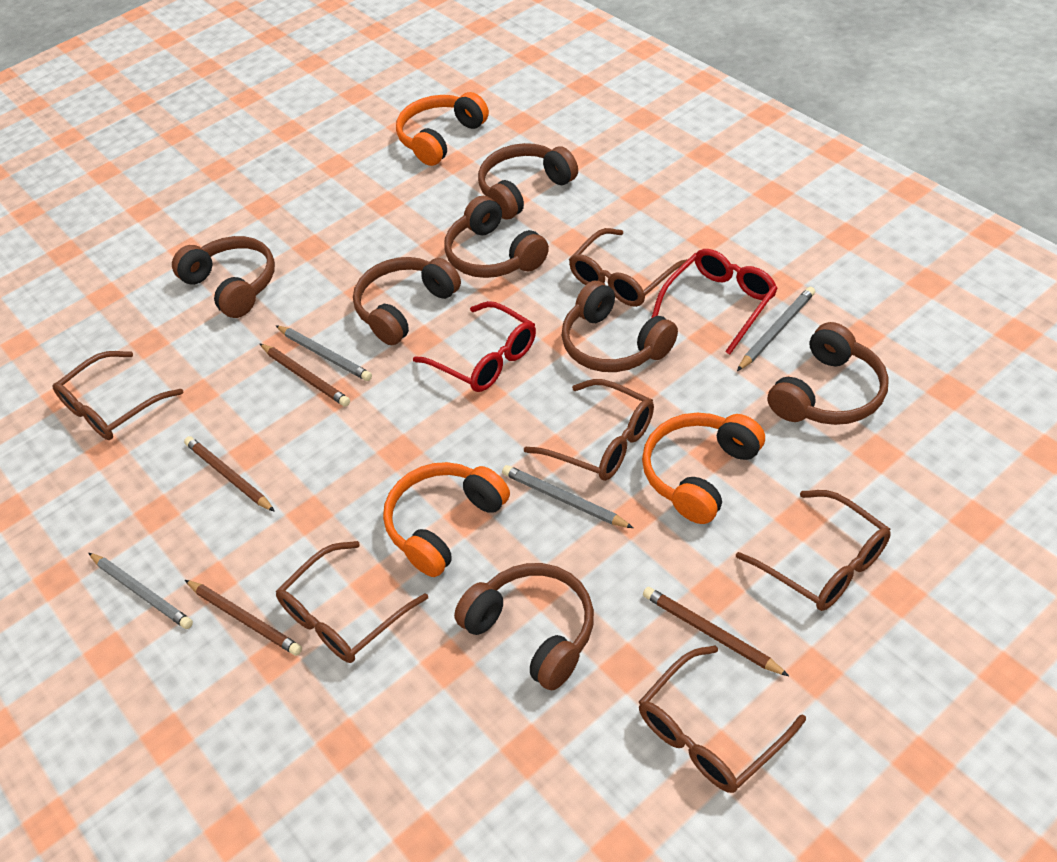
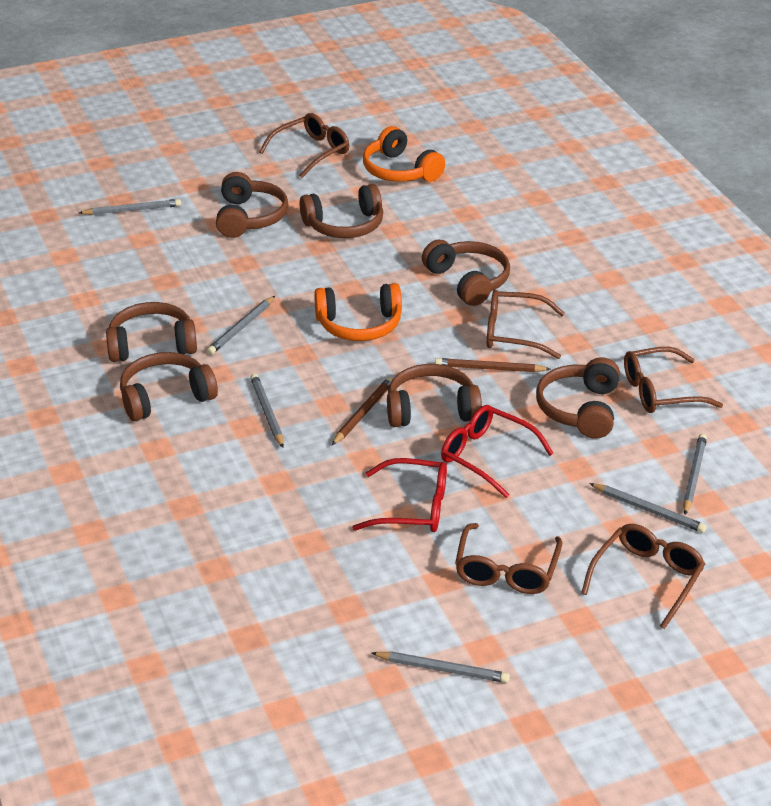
brown glasses: [53,351,184,440] [276,541,428,663] [524,379,654,481] [569,228,688,307] [639,645,806,793] [736,490,891,611] = 6 -> [259,113,349,178] [455,523,563,594] [487,290,565,359] [581,524,705,629] [624,347,723,413] = 5
brown pencil: [184,436,275,512] [185,580,302,656] [259,343,350,407] [643,587,789,676] = 4 -> [332,377,393,445] [435,358,551,372] = 2
grey pencil: [89,553,193,629] [275,325,372,381] [502,465,633,528] [737,287,815,371] = 4 -> [79,199,181,215] [207,296,275,355] [250,374,284,448] [372,651,510,683] [589,483,707,533] [683,434,707,515] = 6
orange headphones: [383,462,510,577] [396,92,489,166] [642,413,765,524] = 3 -> [314,283,402,341] [363,126,445,182] = 2

